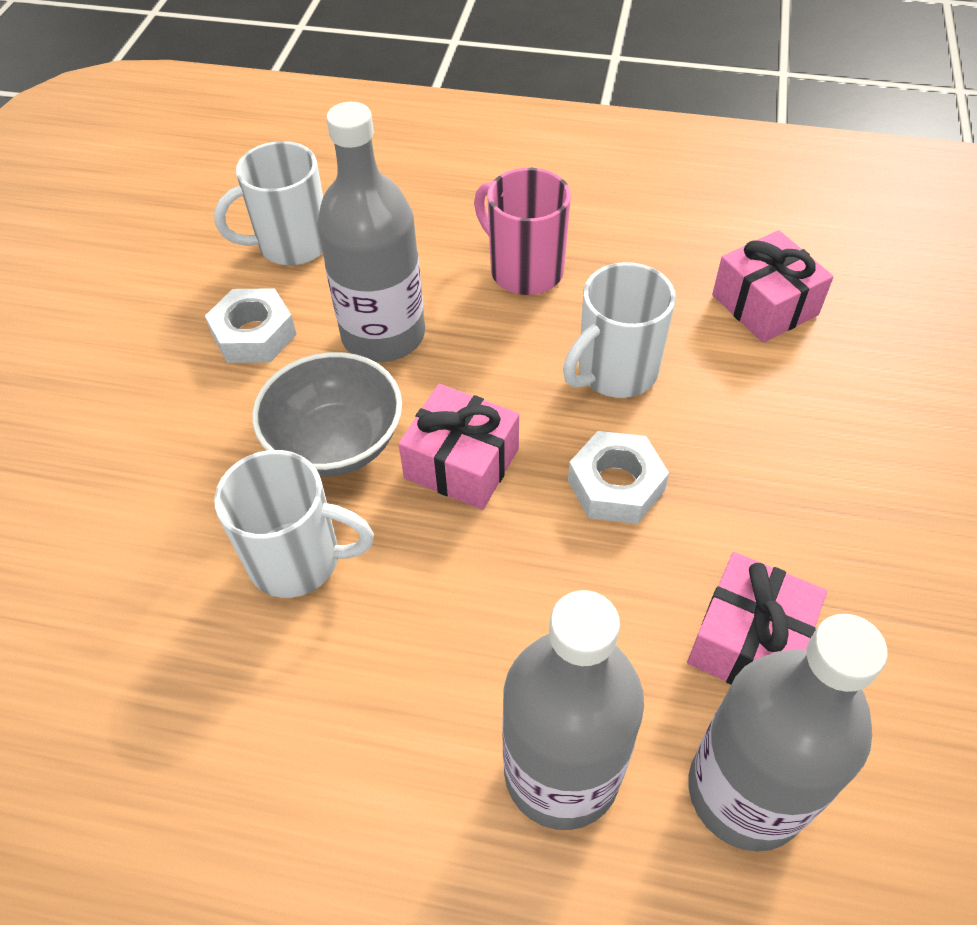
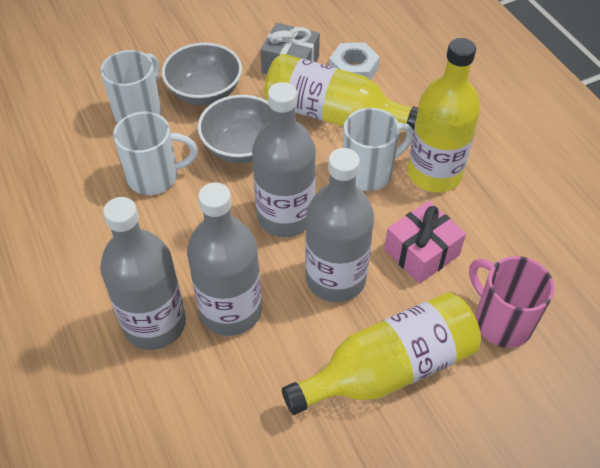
grey bottle: [317,102,425,362] [502,590,644,830] [689,614,888,852] = 3 -> [100,197,186,350] [187,182,262,336] [252,82,316,237] [305,148,374,302] = 4
grey bowl: [252,352,402,476] = 1 -> [162,43,242,105] [198,95,271,163] = 2
grey gift: none = 0 -> [260,23,320,74] = 1
pink gift: [399,384,519,510] [687,552,827,685] [712,230,834,343] = 3 -> [384,201,466,284] = 1
white nut: [205,288,297,363] [568,431,669,524] = 2 -> [329,42,380,80] = 1
yellow bottle: none = 0 -> [264,54,418,130] [282,292,481,415] [408,38,480,193] = 3

